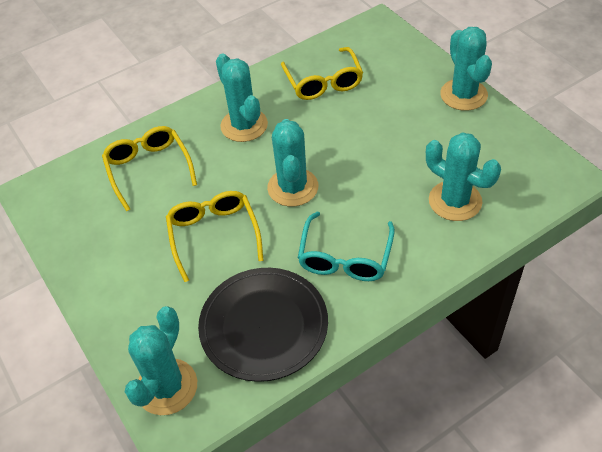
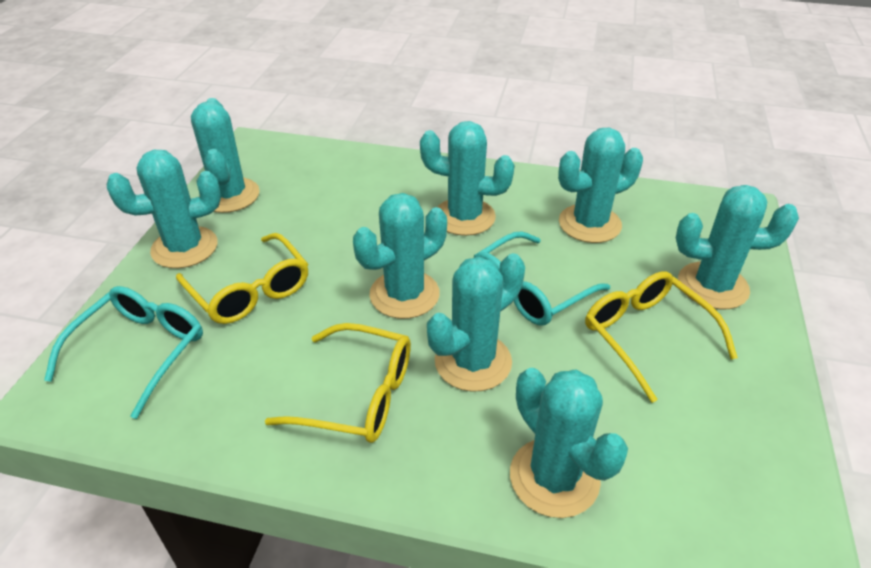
black plate: [198,268,328,382] = 1 -> none = 0
turquoise cactus: [125,306,197,415] [216,54,268,142] [267,119,318,207] [426,132,501,221] [440,27,492,111] = 5 -> [107,150,221,268] [191,98,260,213] [353,193,447,319] [420,121,515,236] [427,253,525,392] [510,368,628,518] [558,128,643,243] [676,185,799,309] = 8
turquoise glasses: [298,212,395,281] = 1 -> [44,286,203,419] [474,232,610,326] = 2

